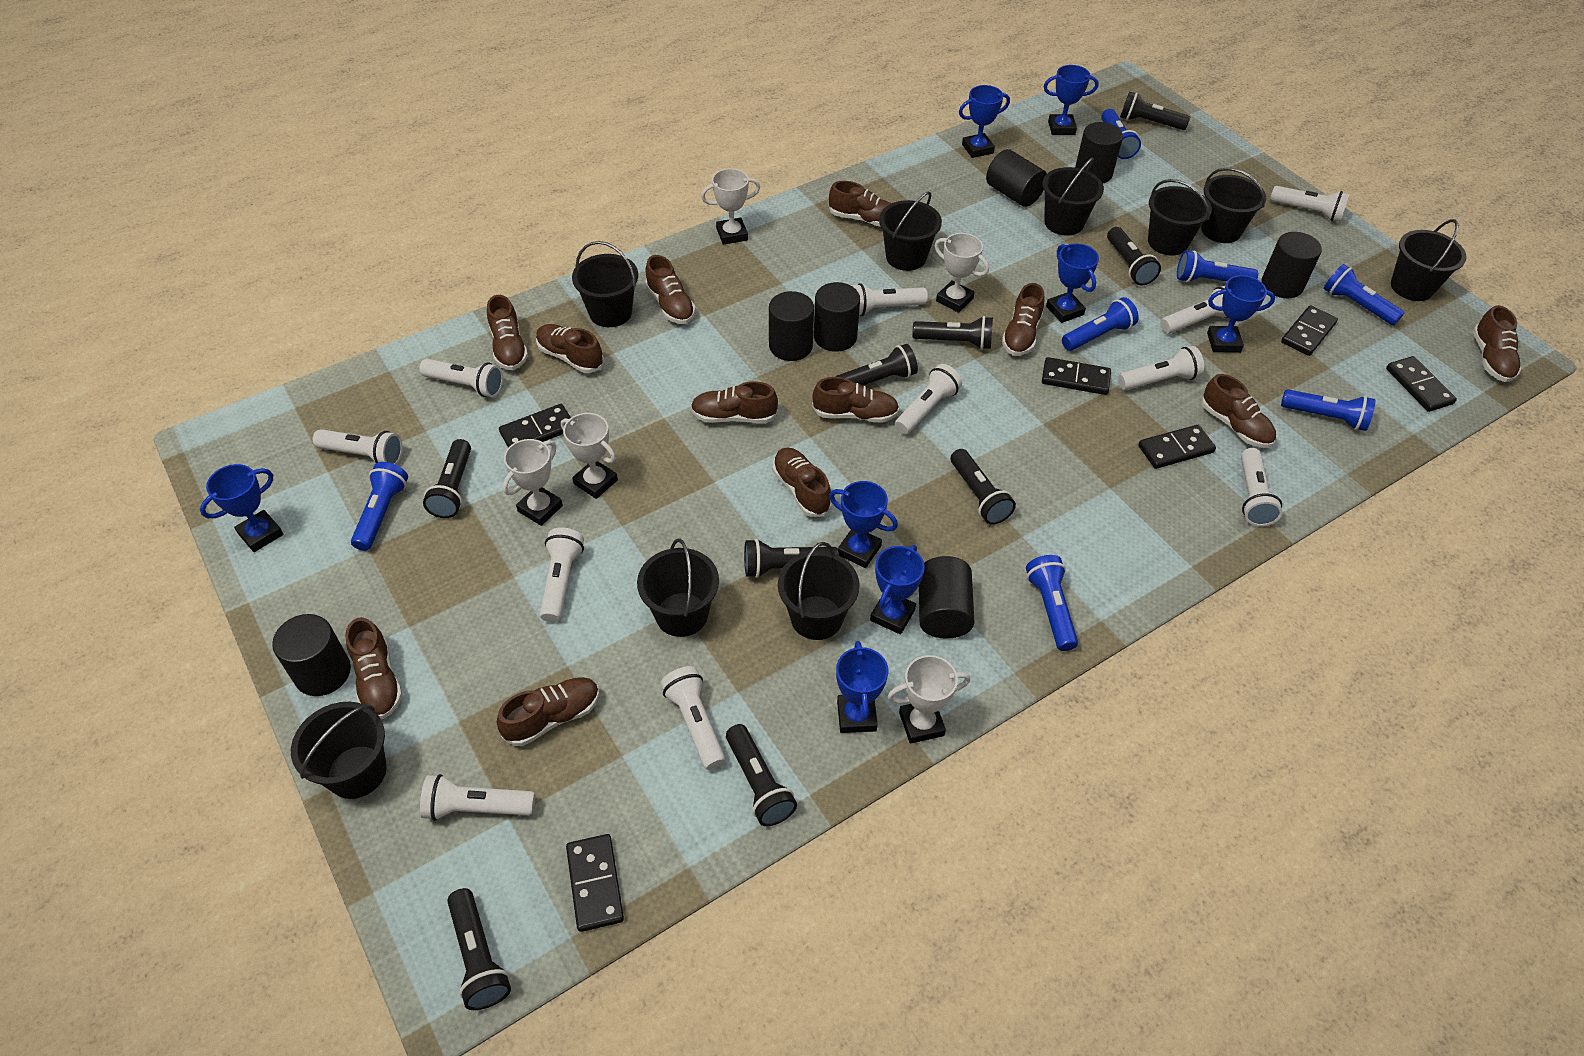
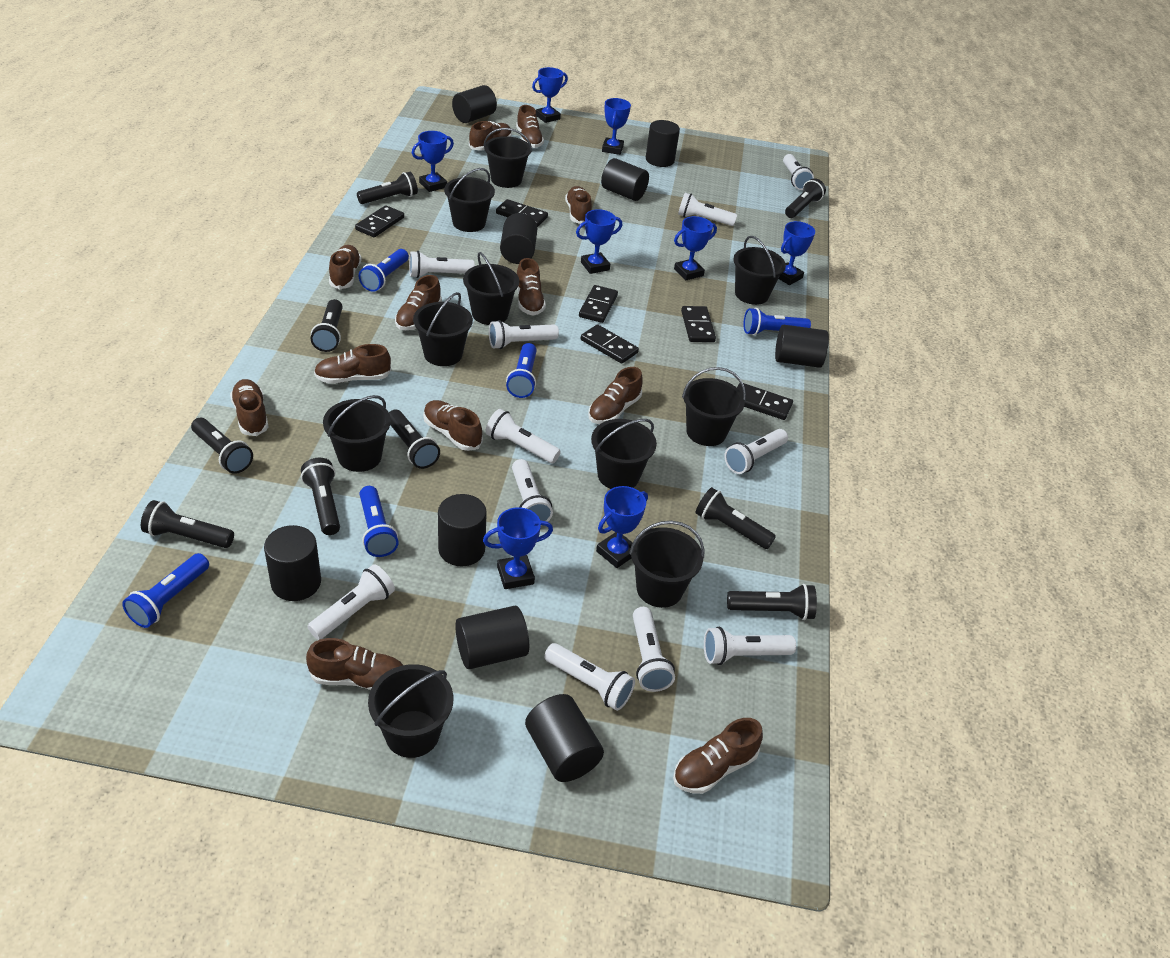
black bucket: [291,702,387,799] [572,241,638,327] [637,538,719,637] [778,542,860,640] [879,191,942,271] [1042,157,1104,236] [1148,179,1212,255] [1201,168,1266,243] [1391,219,1467,301] = 9 -> [323,395,391,472] [368,664,453,758] [413,292,473,366] [444,168,495,232] [463,252,519,325] [483,128,532,188] [591,419,657,489] [629,521,704,608] [682,367,746,446] [733,236,786,305] = 10
black cylinder: [272,614,351,696] [769,291,814,361] [814,282,860,352] [919,556,974,639] [986,149,1047,207] [1075,122,1123,183] [1262,232,1322,298] = 7 -> [264,525,321,601] [438,494,487,566] [452,85,497,123] [455,606,529,669] [500,213,537,264] [525,694,604,782] [601,158,649,201] [646,120,680,167] [775,325,829,368] = 9
blue flashlight: [351,462,408,551] [1026,555,1078,651] [1062,297,1139,351] [1101,109,1141,159] [1177,250,1258,282] [1281,389,1375,431] [1324,264,1404,325] = 7 -> [122,553,209,628] [359,249,409,292] [359,486,399,557] [506,343,537,398] [743,308,811,335] = 5
white trophy: [502,439,563,526] [561,413,618,499] [701,168,760,245] [888,655,970,743] [935,233,989,313] = 5 -> none = 0

